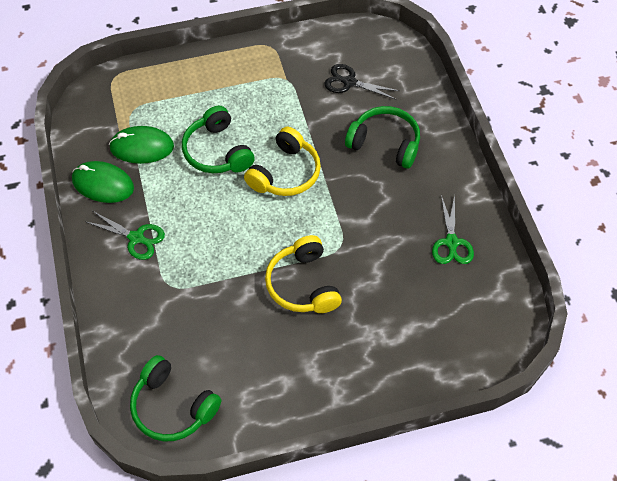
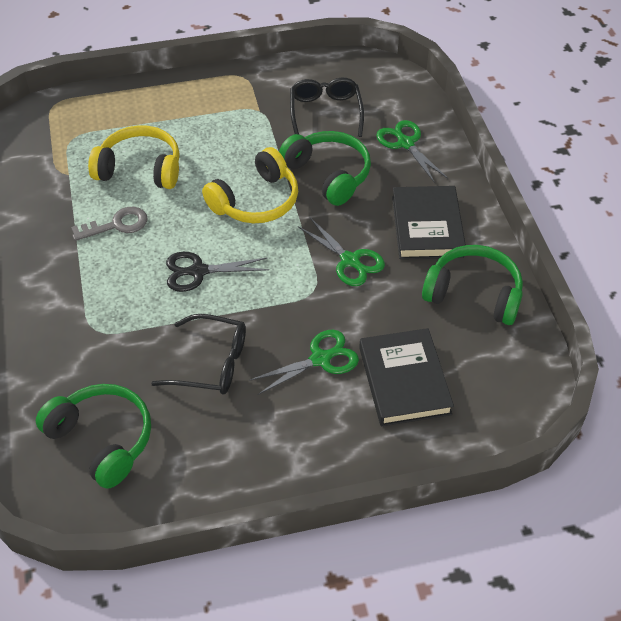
black book: none = 0 -> [359,328,454,426] [392,186,466,259] = 2
black glasses: none = 0 -> [151,314,246,394] [290,78,364,137] = 2
green mouse: [72,161,134,203] [109,126,174,164] = 2 -> none = 0
green scissors: [86,211,165,260] [432,195,474,264] = 2 -> [249,330,359,395] [298,218,385,286] [376,120,448,183] = 3
grey key: none = 0 -> [71,207,148,241] = 1

